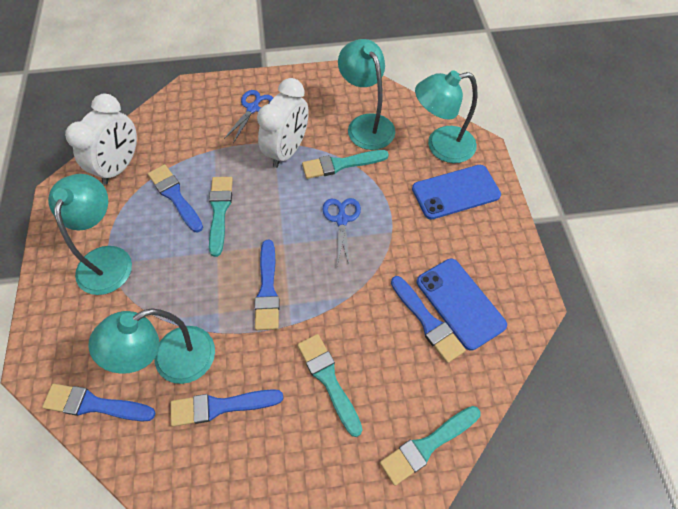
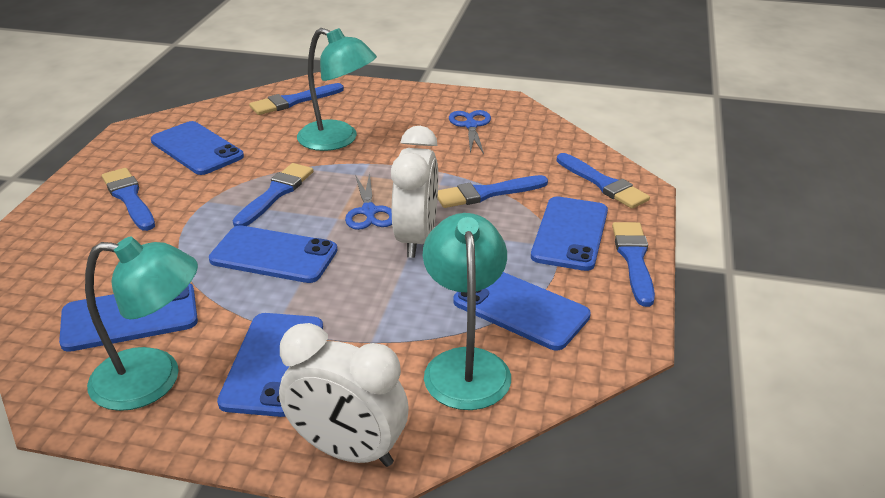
blue brush: [42,384,156,421] [148,164,203,232] [171,389,283,427] [254,240,279,330] [391,276,466,363] = 5 -> [102,168,155,231] [233,163,313,227] [249,83,344,115] [437,175,548,208] [557,153,650,209] [612,222,655,307] = 6
blue phone: [412,165,501,219] [417,259,507,351] = 2 -> [59,283,198,352] [151,121,244,175] [209,225,337,283] [217,313,323,417] [453,272,591,350] [531,196,608,271] = 6
turquoise brush: [209,177,233,257] [297,334,363,437] [302,150,389,179] [380,406,481,486] = 4 -> none = 0
turquoise lamp: [48,174,132,295] [88,308,215,384] [338,39,395,150] [415,70,477,163] = 4 -> [85,237,198,411] [297,28,377,151] [423,213,511,410] = 3

